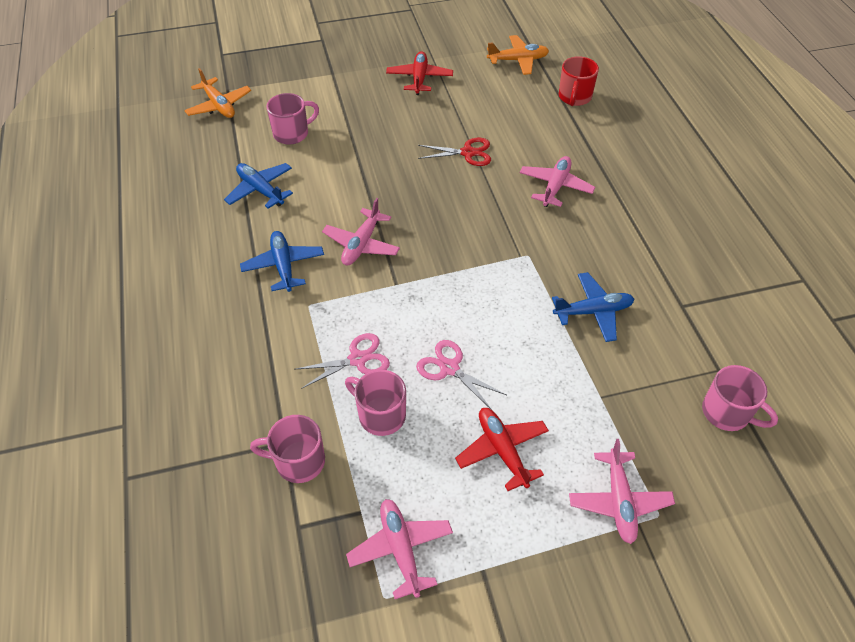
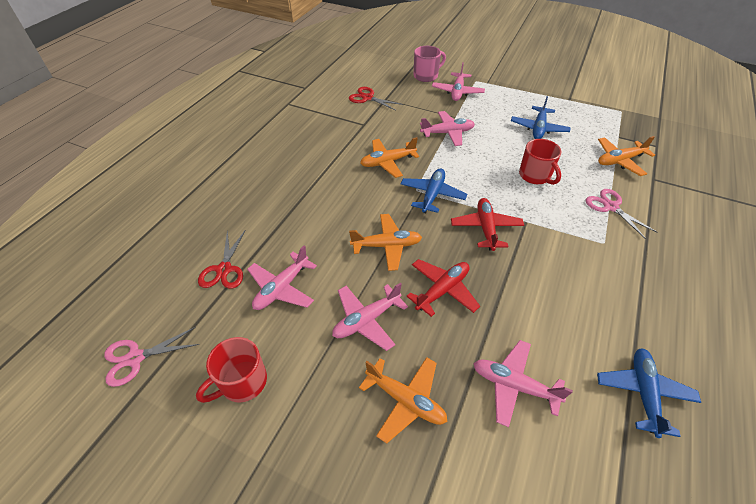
orange plane: [184,68,251,118] [487,35,549,75] = 2 -> [349,214,422,271] [359,357,447,444] [360,137,419,178] [598,136,655,176] = 4
pink mug: [250,415,325,483] [266,93,319,145] [345,370,406,436] [702,365,778,431] = 4 -> [414,46,446,82] = 1
pink plane: [322,198,400,266] [346,499,453,599] [520,156,595,207] [569,439,675,544] = 4 -> [247,246,317,310] [332,283,408,351] [420,111,475,146] [432,62,485,101] [473,340,573,427] = 5
red mug: [559,56,599,106] = 1 -> [196,337,267,403] [519,139,562,185] = 2
red scissors: [418,138,491,166] = 1 -> [198,230,245,289] [349,87,403,111] = 2

